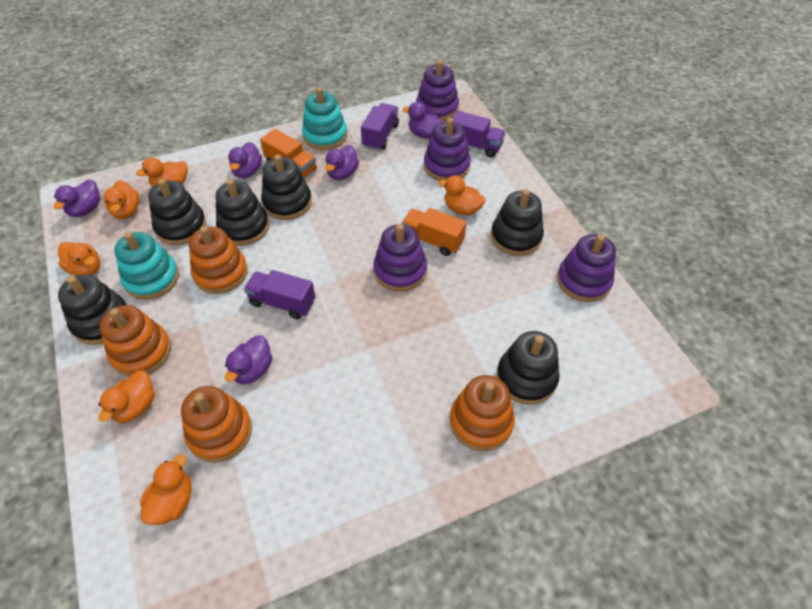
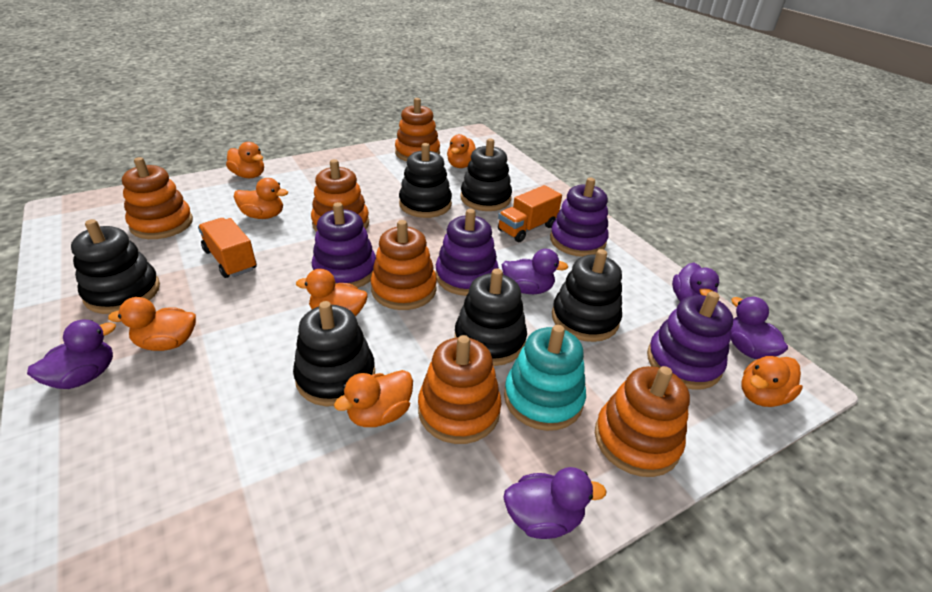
orange duck: [58,242,100,276] [99,371,155,423] [104,180,139,219] [136,157,188,187] [140,454,192,525] [439,175,486,215] = 6 -> [108,297,196,351] [226,142,264,178] [234,178,288,219] [296,269,368,316] [334,370,413,427] [447,134,476,168] [741,356,803,407] = 7
orange stacking toy: [99,305,171,377] [181,386,252,462] [189,226,248,294] [450,375,515,451] = 4 -> [122,157,193,239] [311,159,369,232] [371,220,437,310] [395,98,440,162] [418,335,501,444] [595,366,690,477] = 6
purple truck: [244,270,315,319] [361,103,399,150] [452,110,506,157] = 3 -> none = 0
turquoise stacking toy: [114,232,179,300] [302,87,347,150] = 2 -> [504,325,586,431] = 1

